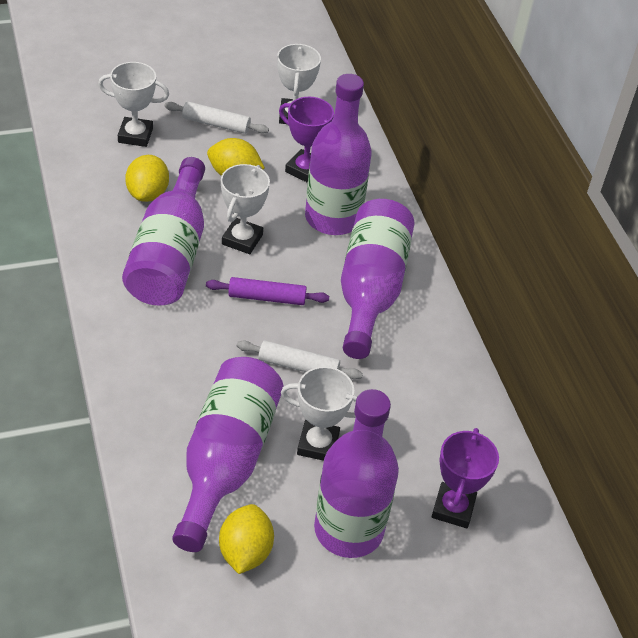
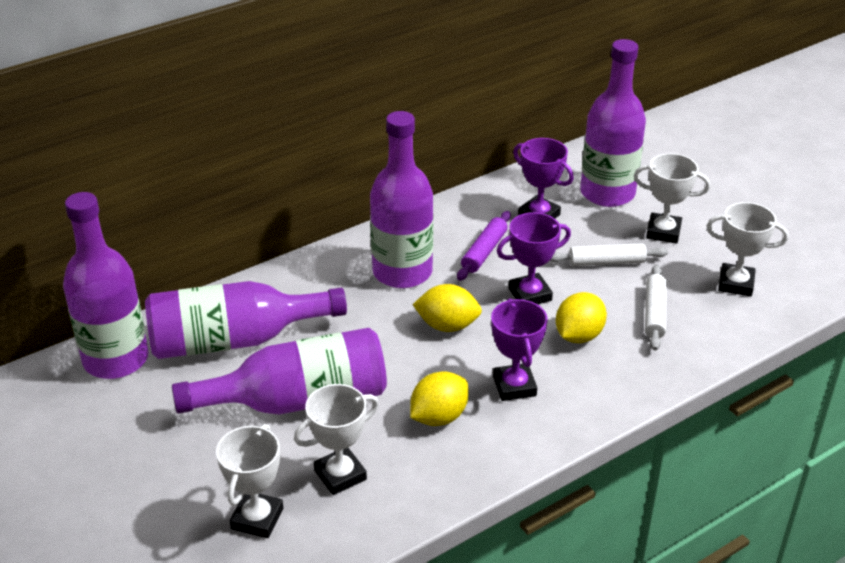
purple trophy: [279,97,334,183] [432,428,499,528] = 2 -> [491,298,548,401] [496,212,571,304] [513,138,574,218] = 3

